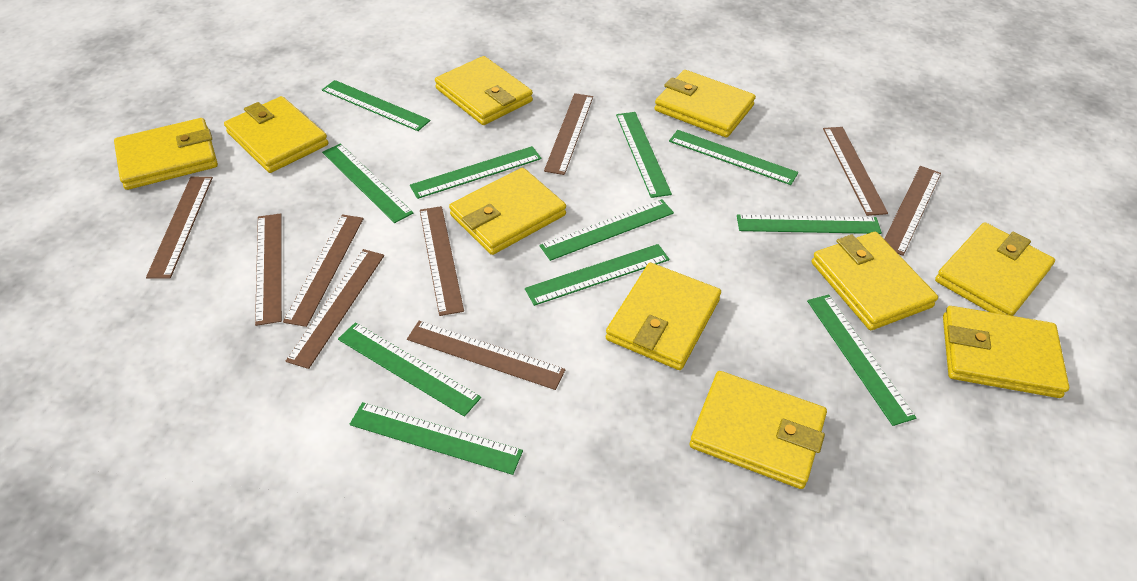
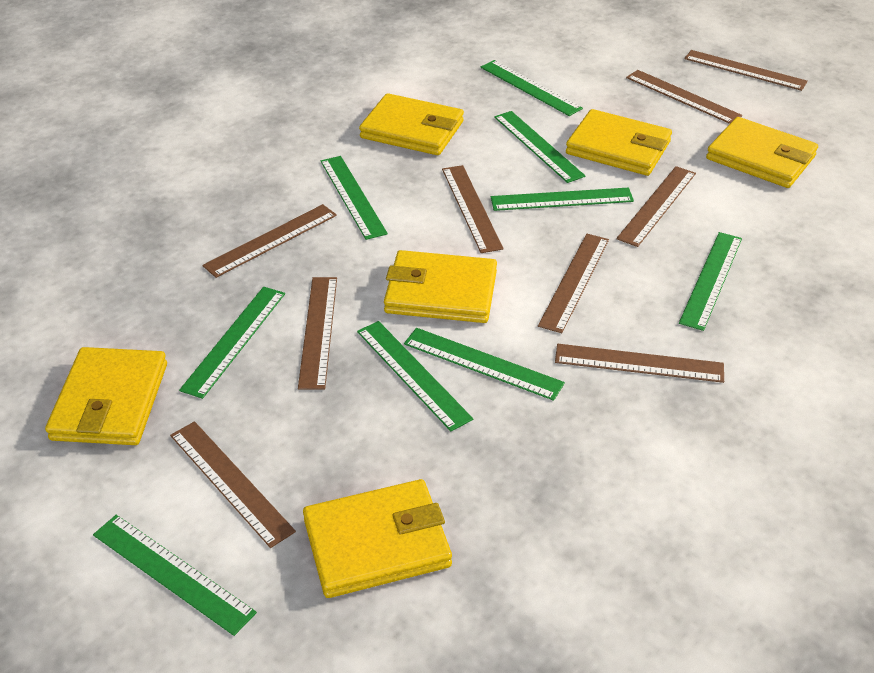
green ruler: [322,80,430,131] [322,143,413,223] [338,322,481,417] [350,402,523,475] [410,146,542,199] [525,244,670,306] [539,199,674,261] [616,112,672,198] [669,130,798,185] [737,214,882,234] [807,295,916,426] = 11 -> [93,515,257,636] [179,287,285,399] [321,156,388,240] [357,321,473,431] [404,328,565,401] [481,60,583,116] [491,188,634,211] [494,111,585,183] [679,232,742,331] = 9
yellow wallet: [114,118,218,190] [224,96,328,173] [435,56,533,125] [449,168,566,255] [606,263,721,370] [654,70,756,138] [690,371,827,489] [812,232,938,330] [935,222,1055,316] [943,306,1069,398] = 10 -> [45,347,167,445] [303,479,452,598] [359,93,464,155] [384,250,497,323] [566,109,672,176] [706,117,818,188] = 6

